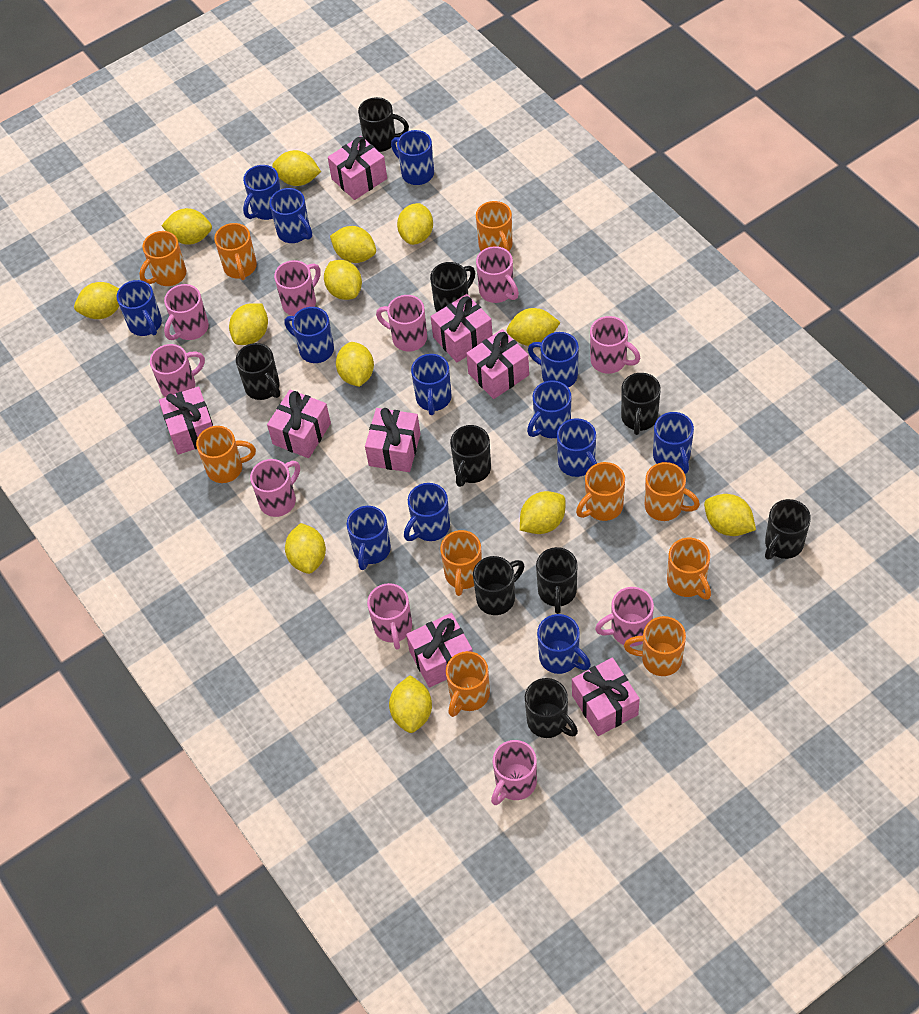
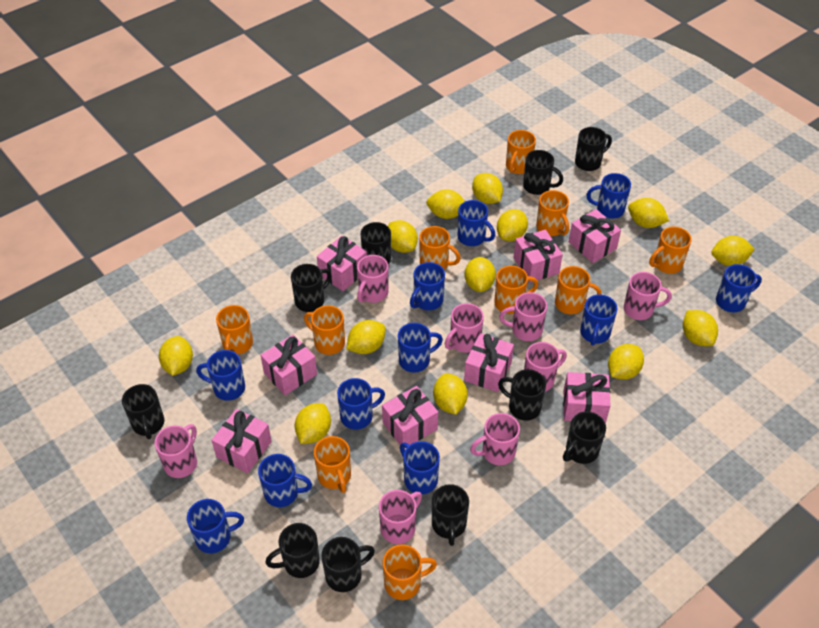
black mug: [236,343,280,400] [358,97,409,152] [430,262,475,312] [450,425,491,487] [473,556,524,615] [525,678,578,738] [536,547,578,614] [621,373,661,435] [765,499,811,559] = 9 -> [122,384,164,439] [265,523,320,578] [291,264,332,312] [321,537,375,592] [361,222,391,264] [432,484,469,546] [498,369,546,421] [523,150,563,195] [563,412,606,464] [575,127,612,171] = 10
blue mug: [117,280,162,336] [243,165,281,220] [269,188,312,243] [285,307,334,363] [347,506,391,570] [391,130,434,185] [404,483,450,541] [411,354,452,415] [527,380,571,438] [528,332,579,387] [537,614,591,674] [557,418,597,477] [653,412,694,474] = 13 -> [187,499,244,553] [196,350,245,401] [258,454,312,507] [337,378,385,430] [398,323,443,373] [400,441,440,494] [410,262,445,310] [458,200,495,246] [580,294,617,346] [586,173,631,219] [716,264,762,312] = 11
pink mug: [150,344,205,397] [164,284,209,340] [250,459,300,517] [274,260,321,316] [367,583,412,650] [376,295,427,351] [476,246,519,303] [491,740,537,805] [590,316,641,374] [595,587,654,646] = 10 -> [155,424,197,478] [357,255,388,303] [379,490,422,544] [445,303,484,353] [470,413,520,465] [499,292,547,341] [524,342,567,392] [624,272,672,320] = 8

